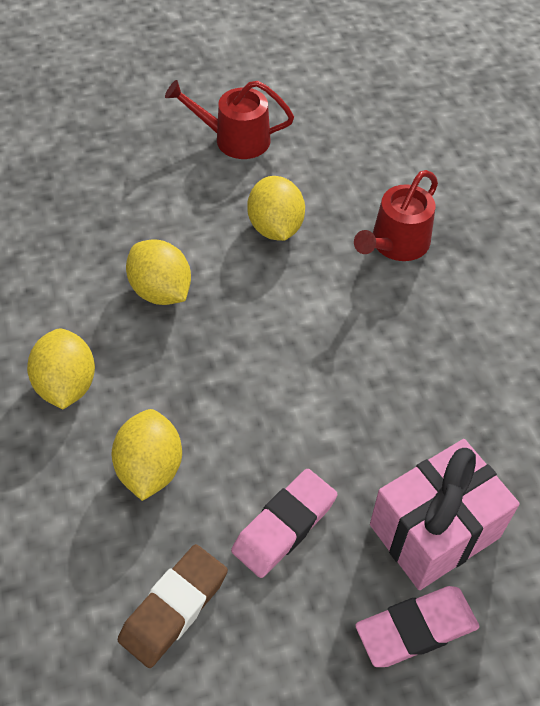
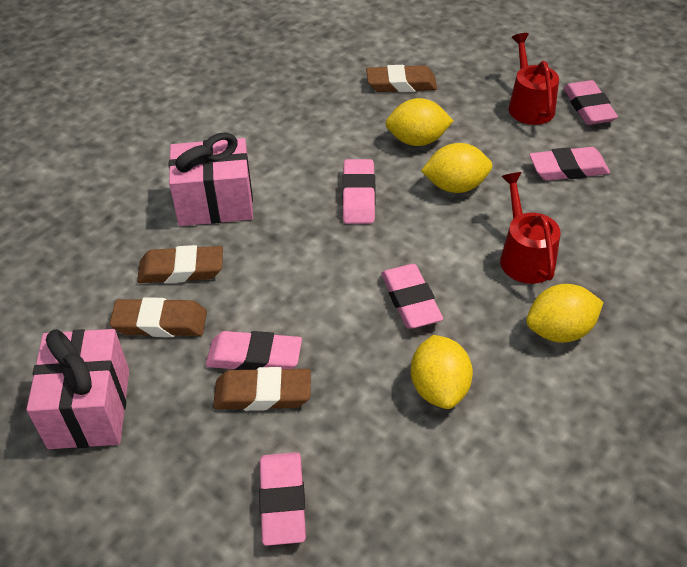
brown eraser: [118,544,228,668] = 1 -> [109,297,207,337] [137,245,223,283] [213,367,311,411] [366,65,437,92] = 4
pink eraser: [231,469,337,578] [355,586,479,667] = 2 -> [206,331,302,370] [259,452,306,546] [342,159,375,224] [381,264,443,329] [529,147,610,181] [564,80,618,125] = 6
pink gift: [370,439,520,590] = 1 -> [26,329,129,449] [169,132,253,226] = 2

